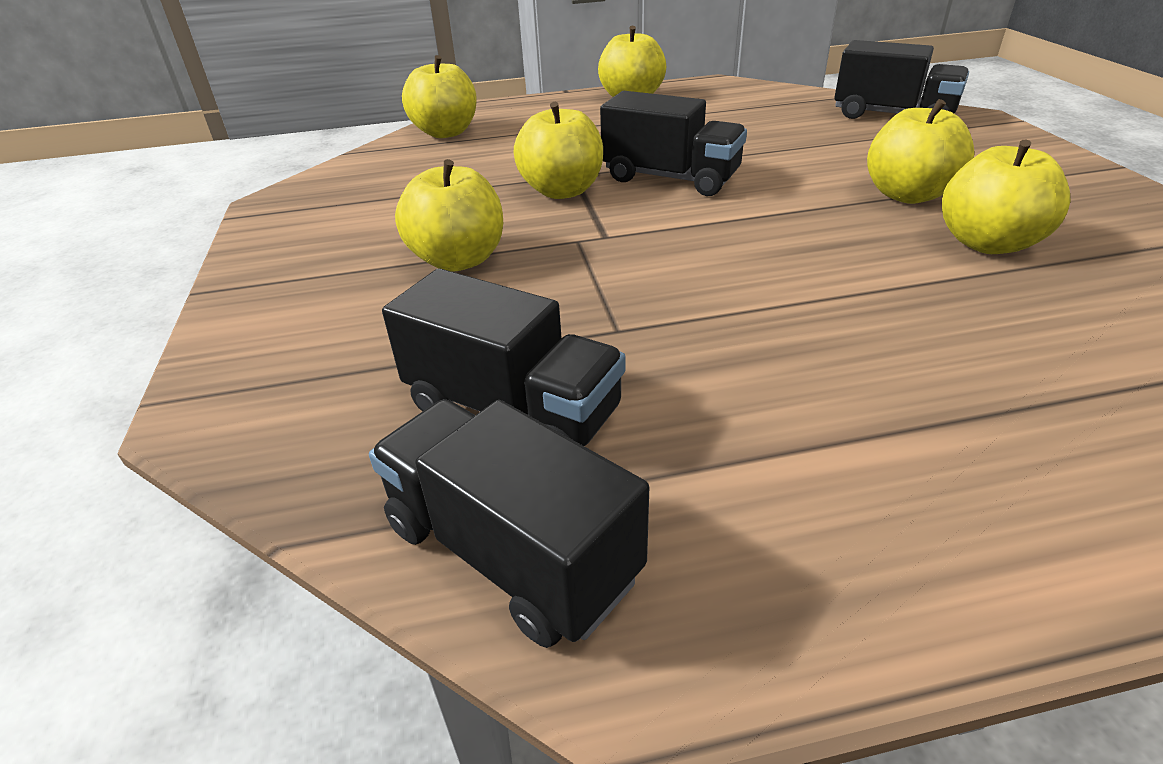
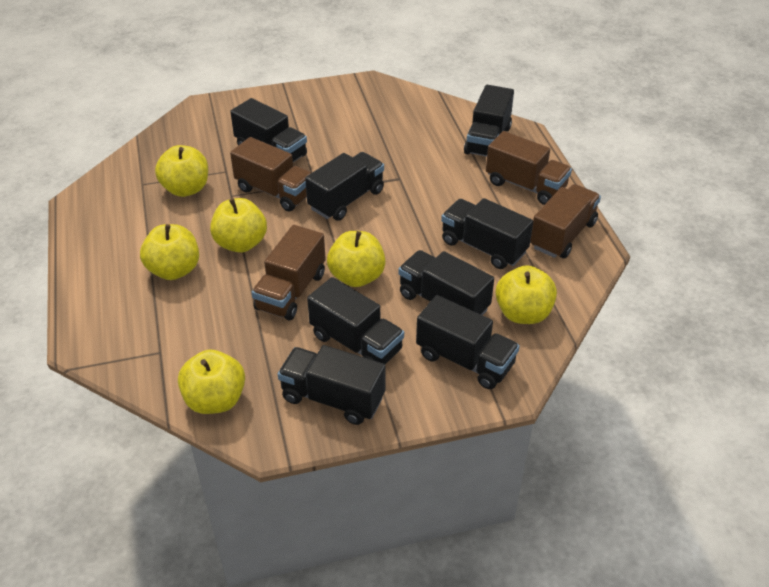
black truck: [369,399,649,648] [382,268,626,446] [600,91,747,196] [834,40,969,119] = 4 -> [230,98,307,162] [278,345,386,425] [305,152,384,221] [307,277,404,364] [398,250,494,315] [416,295,520,389] [441,198,533,269] [464,85,514,157] = 8
brown truck: none = 0 -> [230,137,311,211] [252,225,326,320] [486,131,572,205] [530,184,601,258] = 4

